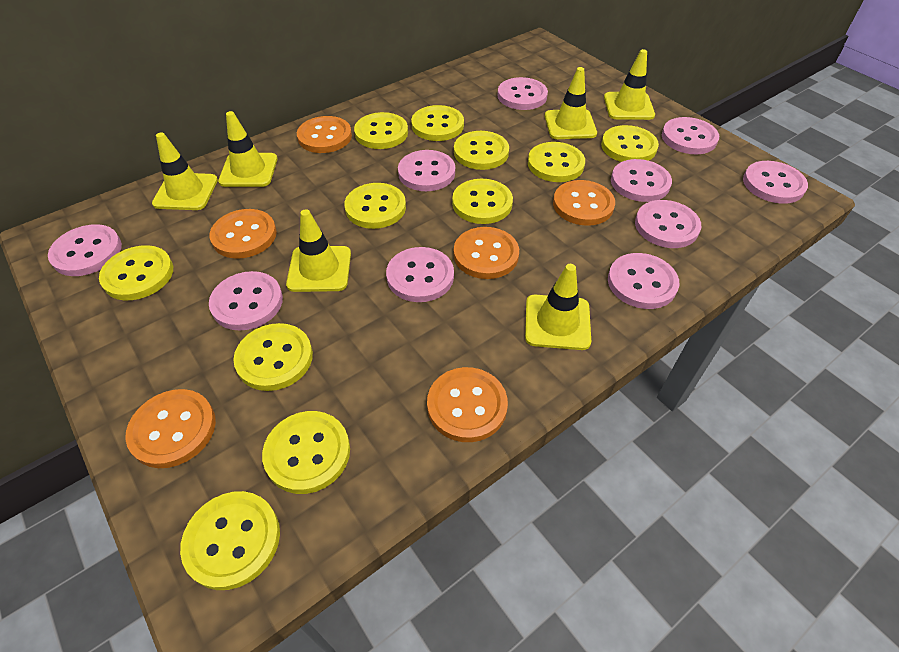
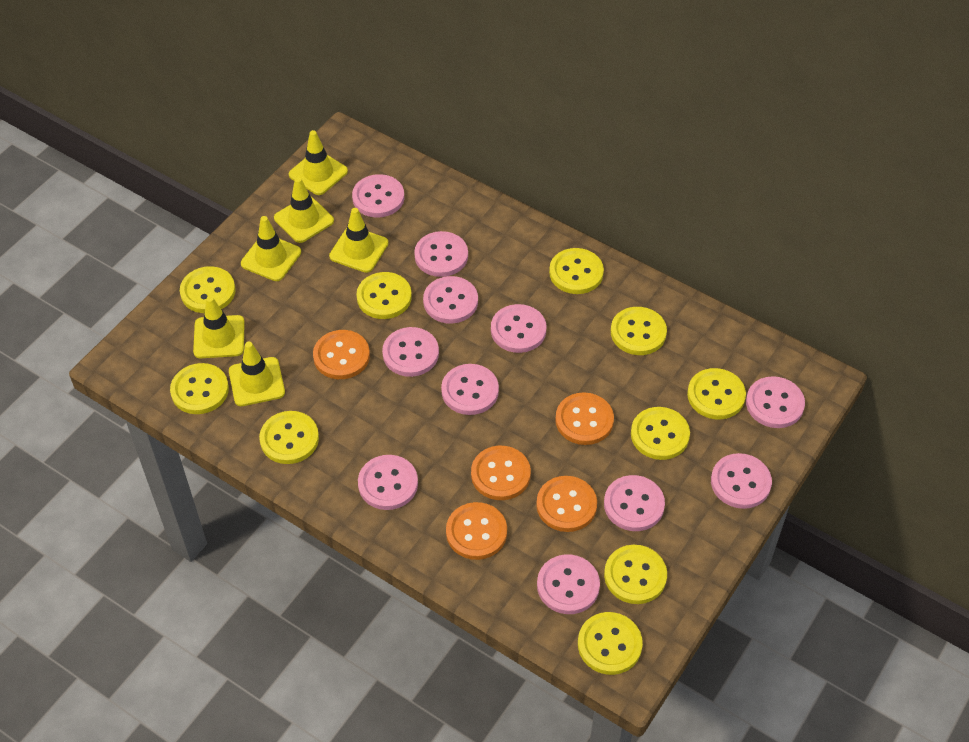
orange button: [125,389,216,468] [209,209,277,259] [297,116,352,153] [427,367,508,442] [454,227,519,279] [553,180,615,226] = 6 -> [313,330,370,379] [446,502,507,560] [471,446,531,500] [536,476,597,532] [555,392,614,445] = 5
pink button: [48,224,122,276] [209,271,283,331] [386,247,454,302] [398,150,455,191] [497,77,548,110] [608,253,679,309] [611,159,672,202] [635,200,701,248] [662,117,719,154] [743,161,808,204] = 10 -> [352,174,404,218] [358,455,418,510] [382,327,439,377] [414,231,468,277] [423,276,478,324] [441,364,499,415] [491,304,546,353] [537,554,600,614] [604,475,665,531] [711,453,772,509] [746,376,805,428] = 11
yellow button: [99,245,173,300] [180,491,280,590] [233,323,313,391] [262,411,350,494] [344,183,406,229] [354,112,408,149] [411,105,464,141] [452,179,513,224] [454,131,509,170] [528,142,585,182] [601,125,659,162] = 11 -> [170,363,229,414] [180,266,236,313] [259,411,319,464] [356,272,412,319] [549,248,604,294] [578,612,643,675] [604,545,667,604] [611,307,667,355] [631,407,690,460] [687,368,746,420] = 10

